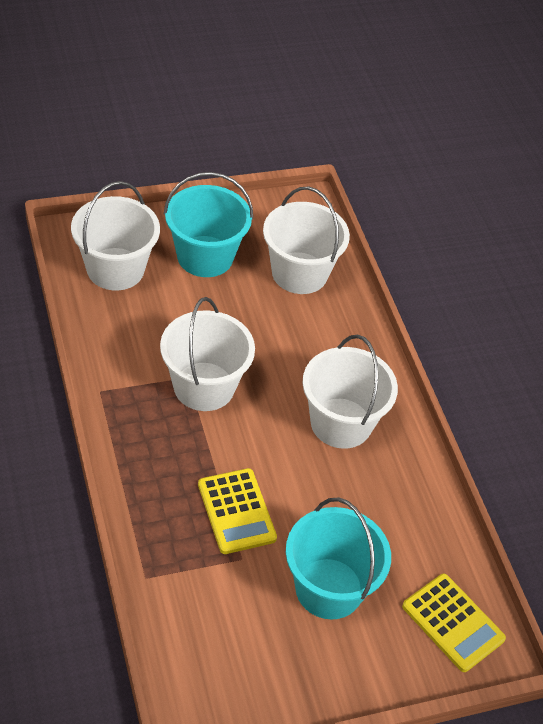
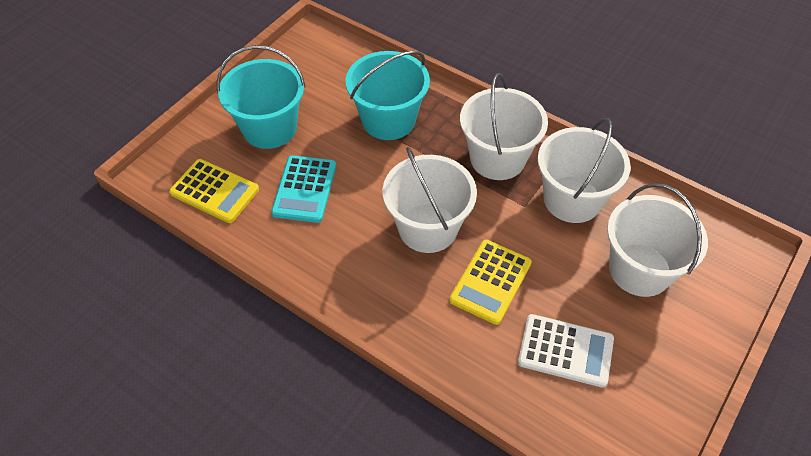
turquoise calculator: none = 0 -> [271,155,336,223] = 1
white calculator: none = 0 -> [518,314,614,387] = 1

